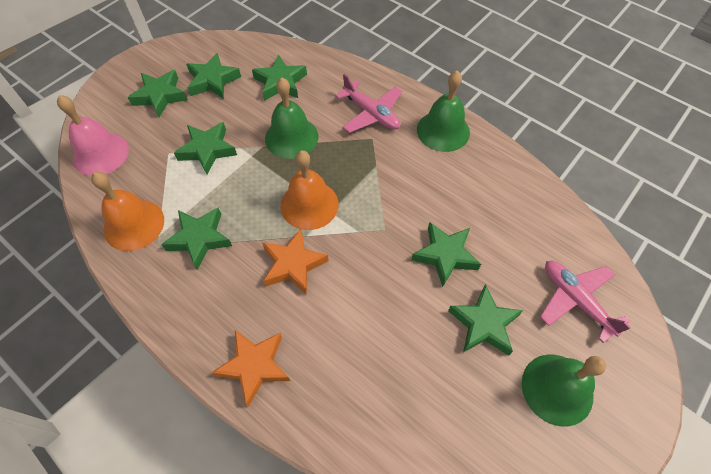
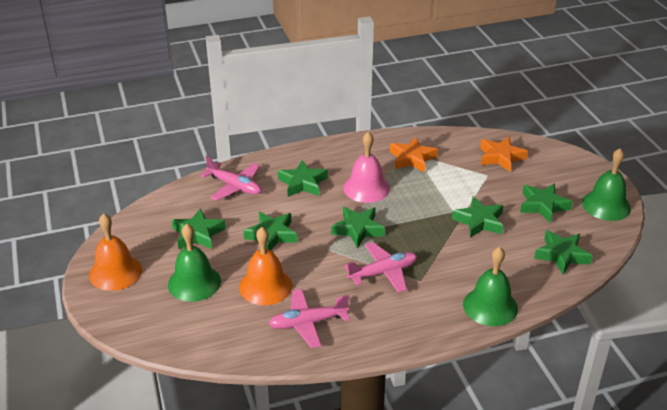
pink plane: [335,74,402,133] [540,261,631,343] = 2 -> [201,156,261,201] [269,289,350,348] [344,242,417,293] = 3

